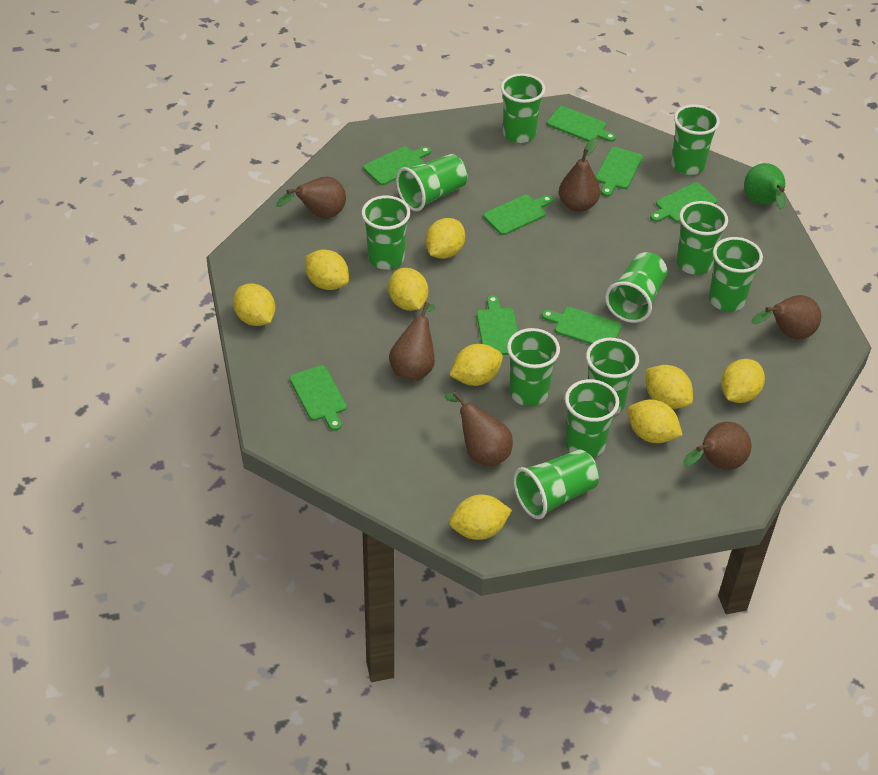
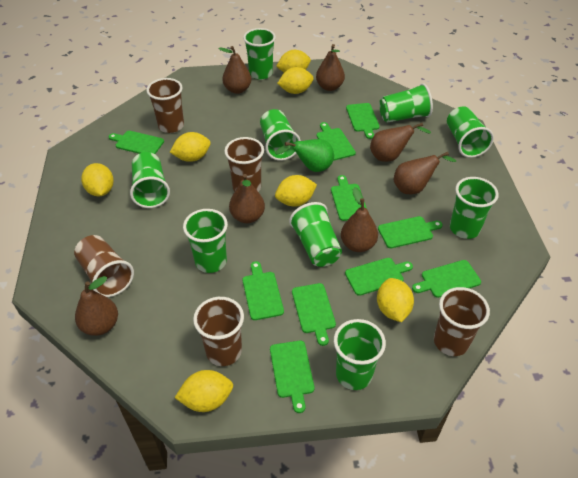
brown cup: none = 0 -> [74,235,134,297] [147,78,184,133] [193,297,244,366] [224,137,264,192] [434,287,490,356] = 5
brown pear: [276,176,346,219] [389,302,435,381] [444,392,513,467] [559,138,600,212] [683,422,751,470] [752,295,821,340] = 6 -> [75,276,118,336] [218,46,251,94] [229,174,265,223] [316,44,345,91] [341,187,378,252] [370,123,431,162] [394,151,456,194] = 7
green cup: [362,195,410,269] [396,154,467,211] [501,73,545,143] [507,328,560,406] [513,449,599,519] [565,379,619,458] [586,338,639,415] [605,252,668,323] [671,104,720,175] [676,201,728,275] [709,237,763,312] = 11 -> [130,152,170,208] [183,209,228,273] [243,28,276,80] [260,109,301,161] [289,202,342,267] [334,319,386,390] [379,83,433,123] [447,106,494,158] [450,177,499,239] = 9
green cutting board: [290,365,347,431] [363,146,431,185] [477,295,518,355] [483,195,553,235] [542,307,622,344] [547,106,616,142] [596,147,643,197] [650,183,718,222] = 8 -> [108,131,164,154] [243,261,284,320] [270,341,315,413] [292,283,336,346] [316,122,356,160] [331,175,367,221] [345,258,413,296] [346,103,380,139] [378,216,443,248] [412,260,481,298] = 10
yellow lemon: [233,284,275,326] [305,249,349,290] [388,268,428,311] [425,218,465,259] [450,344,503,386] [450,495,512,540] [627,399,683,443] [646,365,693,409] [721,359,765,403] = 9 -> [81,163,114,196] [170,132,211,162] [175,370,233,412] [275,175,317,207] [276,50,311,72] [277,67,314,94] [377,278,414,322] = 7

